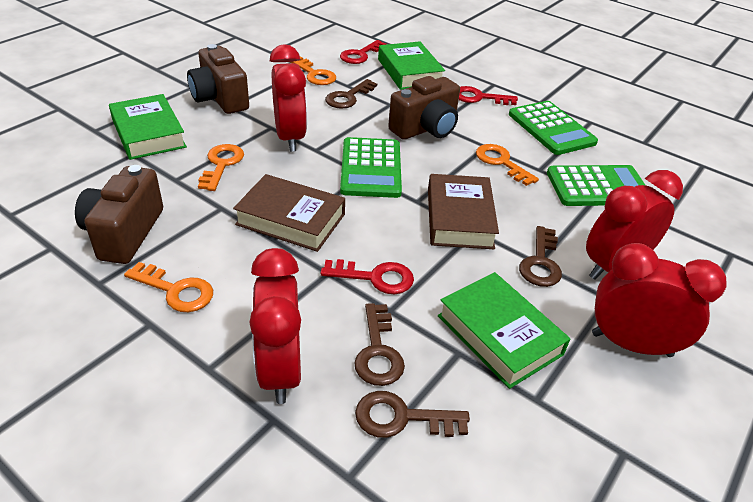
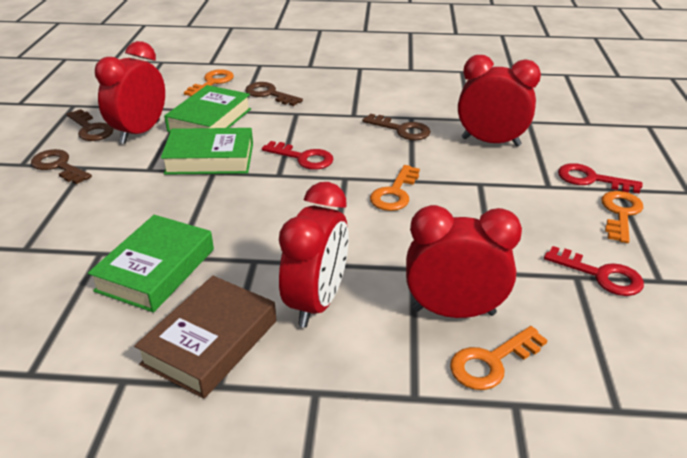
brown book: [233,174,345,252] [428,174,499,249] = 2 -> [134,276,276,399] = 1
brown camera: [75,165,163,264] [187,44,249,114] [388,76,460,140] = 3 -> none = 0
green calculator: [340,137,402,198] [509,101,598,155] [547,165,646,206] = 3 -> none = 0

